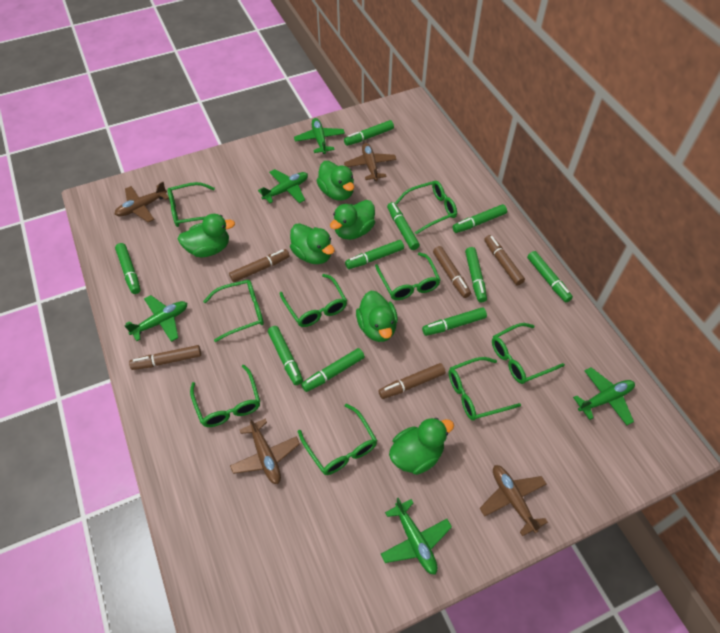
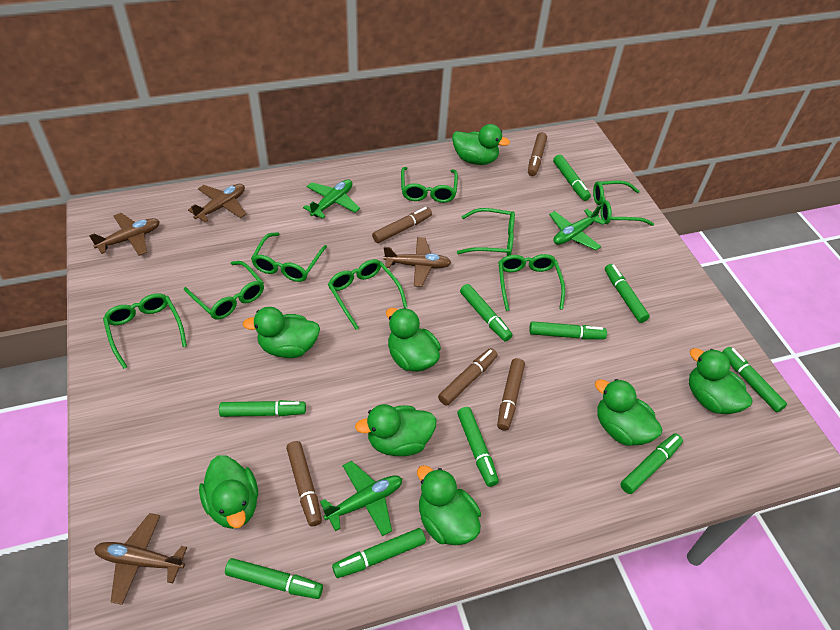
green duck: [178,214,235,257] [290,223,335,264] [316,161,354,201] [330,200,375,240] [356,290,398,342] [389,418,454,475] = 6 -> [199,455,258,529] [243,307,320,358] [355,404,436,456] [386,308,441,372] [417,465,481,545] [452,124,510,165] [595,379,662,446] [689,348,753,414] = 8
green glasses: [167,182,215,227] [190,364,260,427] [203,280,264,342] [280,274,347,327] [298,404,377,475] [375,252,441,300] [395,181,457,234] [449,357,521,421] [492,323,565,384] = 9 -> [103,293,187,369] [184,261,264,320] [251,232,327,282] [328,259,407,330] [401,167,458,203] [457,208,515,256] [498,254,565,311] [593,180,654,226] = 8
green plane: [124,295,187,342] [258,169,308,203] [294,118,345,154] [381,498,452,575] [573,367,635,425] = 5 -> [303,179,360,219] [320,461,402,536] [549,204,606,250] = 3

